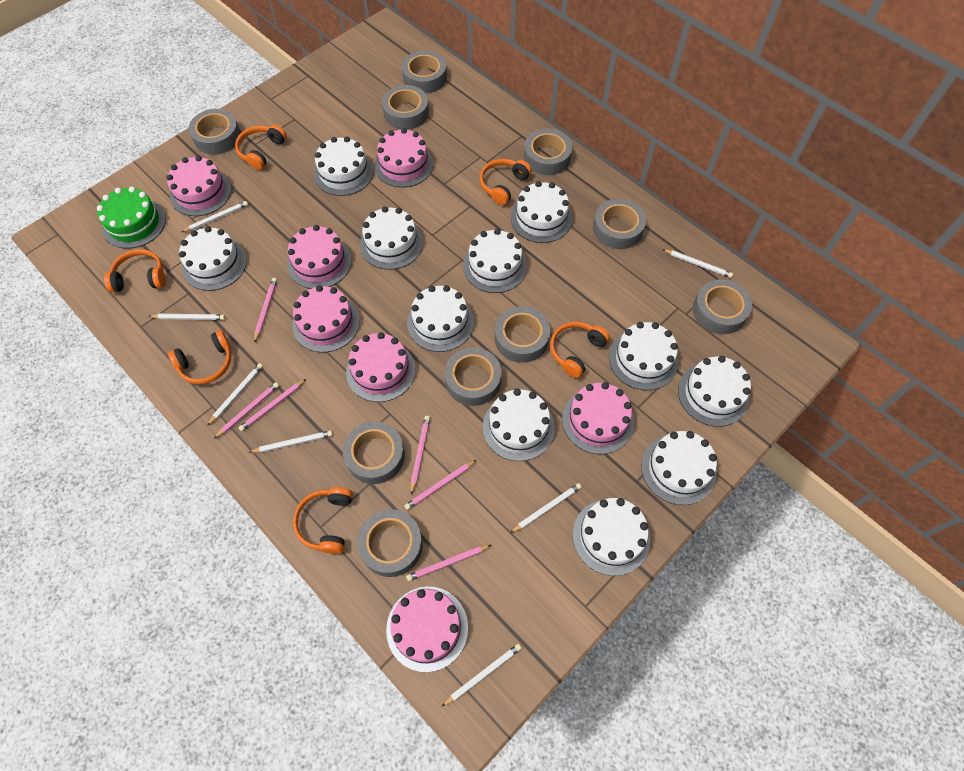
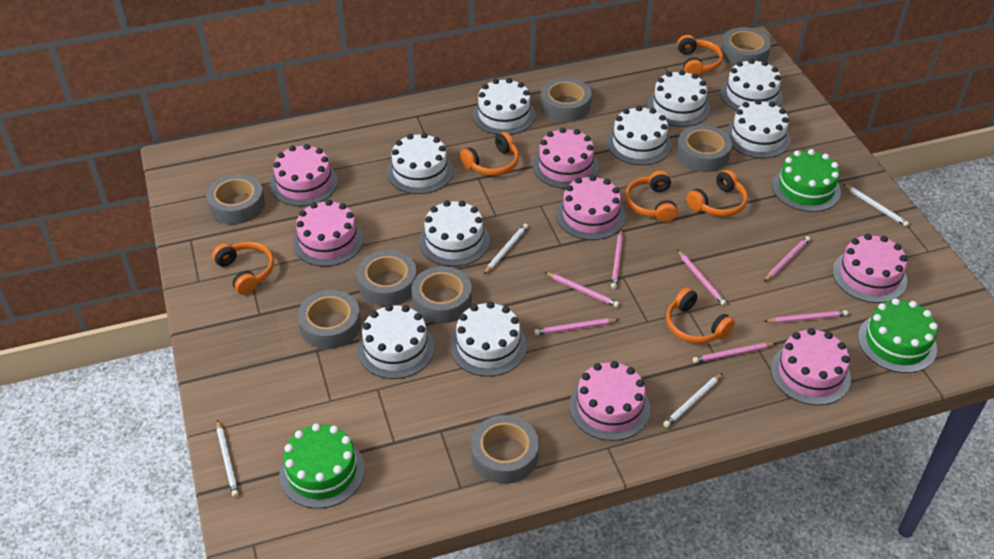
green cake: [97,187,166,249] = 1 -> [279,423,365,509] [772,149,841,212] [858,298,938,373] = 3
grey tape: [189,109,241,155] [343,421,405,484] [357,509,423,577] [382,85,429,130] [402,51,447,93] [444,347,502,406] [495,306,550,363] [524,128,572,175] [593,199,646,249] [693,279,752,334] = 10 -> [206,174,265,224] [297,290,361,349] [357,250,417,306] [411,266,472,324] [471,415,539,484] [541,78,592,122] [677,125,732,172] [721,27,771,66] = 8
pink pencil: [214,382,279,439] [239,379,306,431] [254,278,277,343] [404,460,476,510] [406,545,491,581] [411,416,430,495] = 6 -> [534,318,619,335] [545,272,619,307] [611,229,623,289] [677,250,727,306] [693,343,776,363] [764,236,810,282] [764,310,848,323] = 7
white cake: [179,226,247,291] [314,137,373,196] [360,206,423,270] [407,285,474,352] [463,229,527,293] [483,389,555,461] [511,181,572,243] [573,498,650,576] [609,322,678,390] [641,431,717,505] [678,356,751,427] = 11 -> [357,304,435,379] [387,133,453,194] [419,200,490,267] [450,301,527,377] [473,78,536,135] [607,106,672,165] [647,70,710,127] [720,59,783,111] [726,99,791,158] = 9
white pencil: [149,314,225,320] [181,201,248,232] [207,363,263,426] [250,430,333,453] [441,644,522,707] [510,483,582,533] [663,249,733,278] = 7 -> [217,420,239,497] [484,224,528,274] [663,373,723,428] [843,184,909,227] = 4

